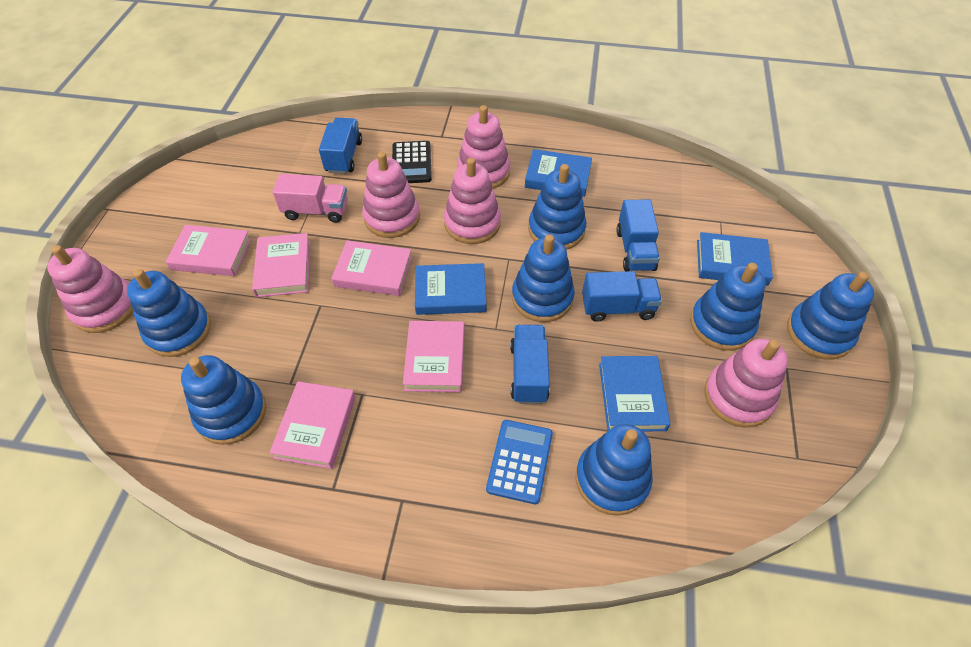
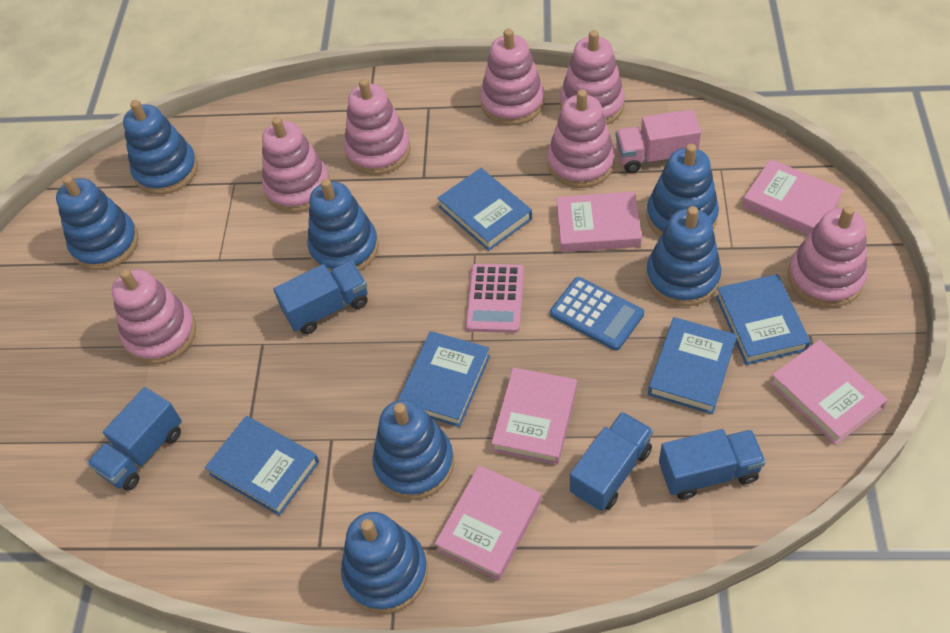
black calculator: [392,141,432,183] = 1 -> none = 0
blue book: [415,263,486,315] [525,149,592,197] [599,356,671,431] [697,232,773,286] = 4 -> [205,416,319,516] [398,331,490,427] [437,168,532,251] [648,317,737,414] [716,274,811,365] = 5
pink calculator: none = 0 -> [466,264,524,333] = 1
pink stacking toy: [47,245,133,333] [362,152,420,238] [444,158,501,244] [457,105,510,189] [704,339,788,428] = 5 -> [112,269,196,365] [262,117,330,213] [344,79,411,175] [480,29,544,126] [547,89,615,188] [560,30,625,125] [788,206,867,308] = 7

